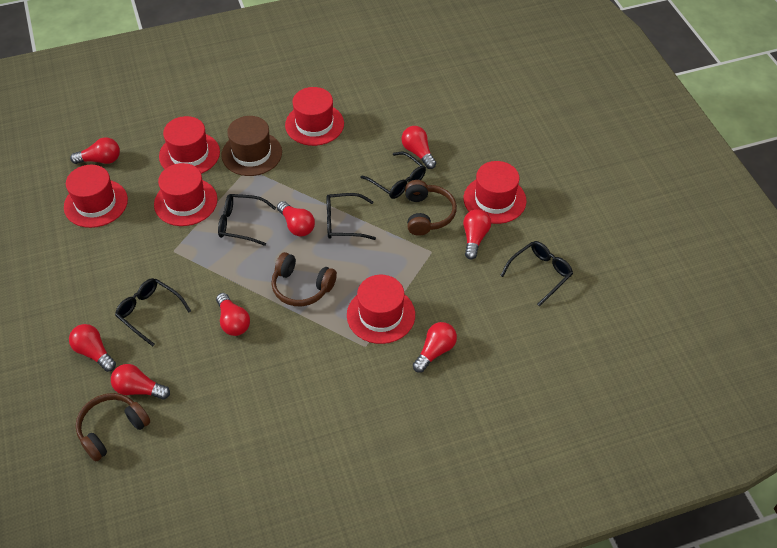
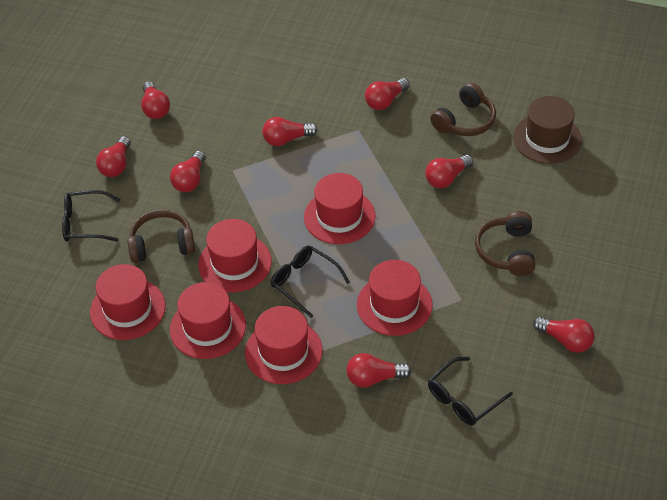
black glasses: [115,278,191,346] [218,194,276,246] [326,193,376,240] [360,152,426,199] [500,241,573,306] = 5 -> [62,190,120,241] [271,246,350,318] [428,357,513,425] = 3

